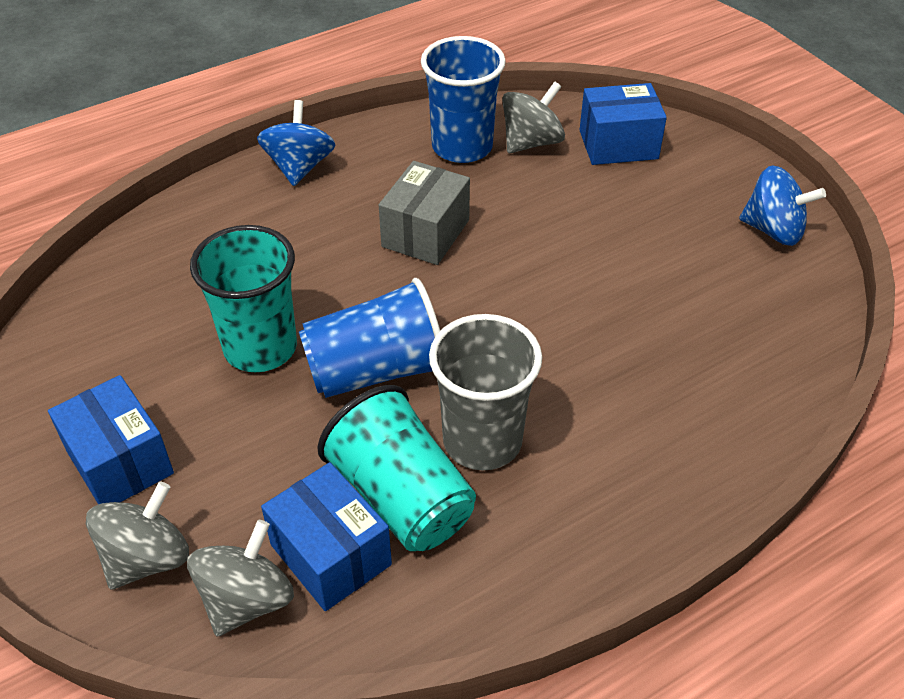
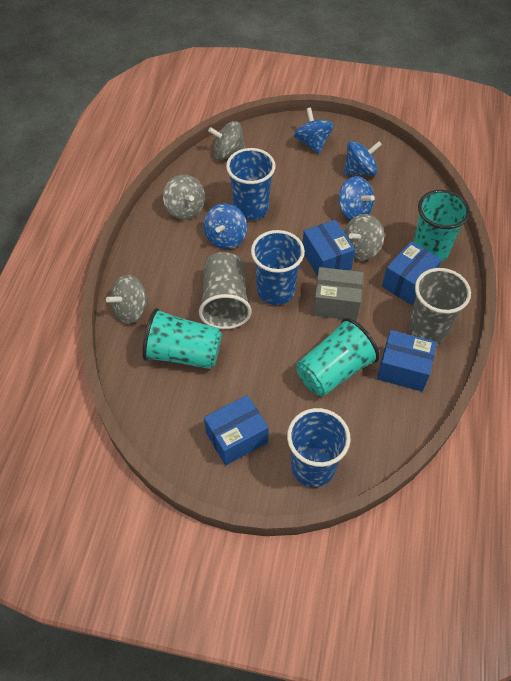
blue box: [48,375,174,504] [261,462,392,611] [580,83,667,165] = 3 -> [204,395,269,465] [303,220,355,276] [377,330,437,392] [382,241,442,305] = 4
blue cup: [299,278,440,398] [421,36,506,163] = 2 -> [226,148,275,220] [251,230,305,305] [287,408,351,487] = 3
blue spinning top: [257,100,335,186] [739,166,826,246] = 2 -> [204,203,247,249] [294,107,334,154] [339,176,375,220] [344,141,382,176] = 4
grey cup: [429,314,542,471] = 1 -> [199,252,252,329] [409,268,471,343] = 2
grey spinning top: [86,482,189,590] [187,520,294,636] [502,81,565,153] = 3 -> [106,275,149,324] [163,174,205,220] [208,121,246,160] [344,214,384,261] = 4
turquoise cup: [190,225,297,372] [317,385,476,551] = 2 -> [142,308,222,369] [296,318,380,396] [413,190,470,262] = 3

